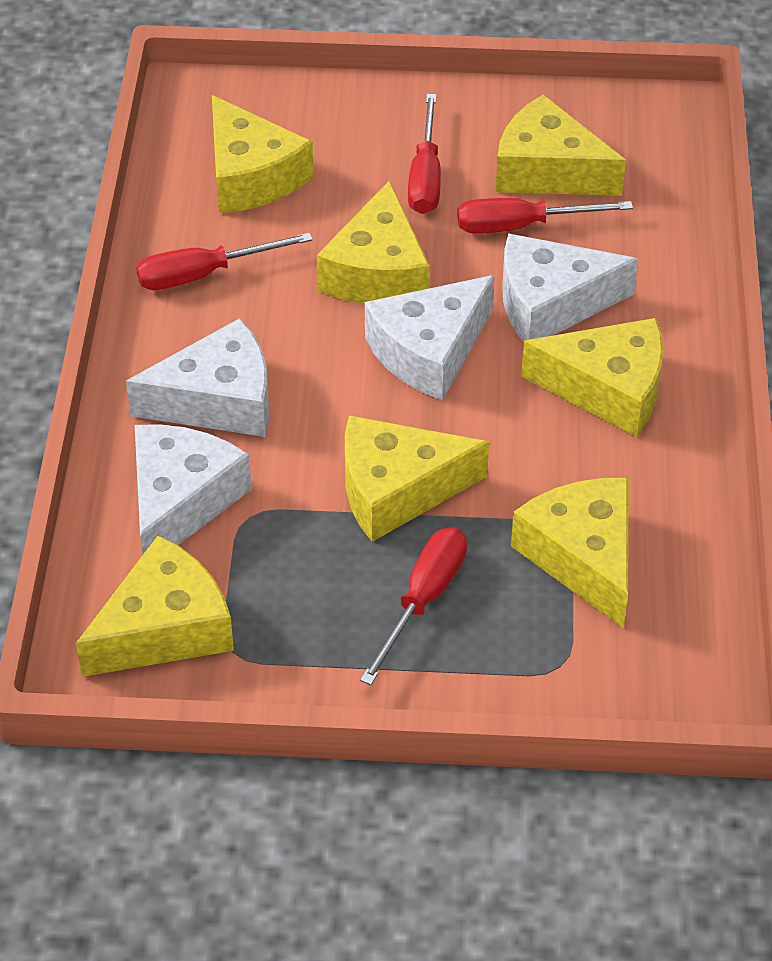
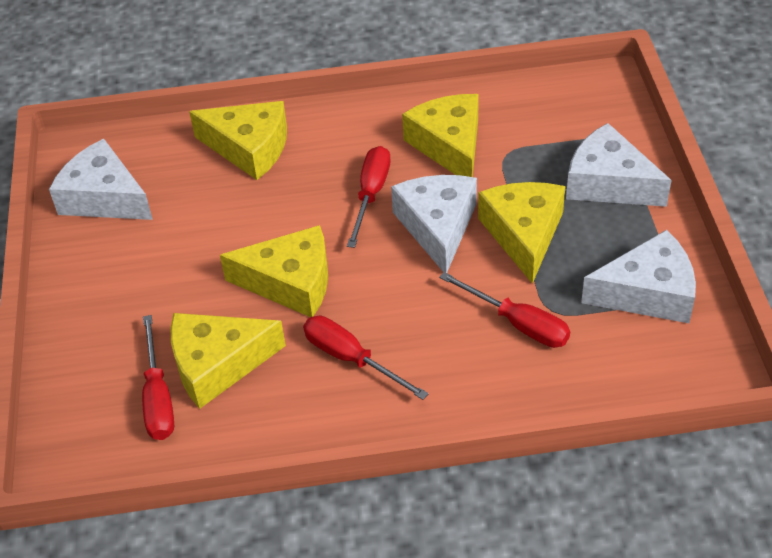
yellow cheese: [76,535,234,677] [212,95,314,213] [317,180,430,304] [345,415,489,542] [496,94,626,196] [511,478,629,628] [521,318,663,437] = 7 -> [170,313,286,409] [189,101,287,180] [220,225,328,317] [402,94,479,177] [478,182,565,284] = 5

